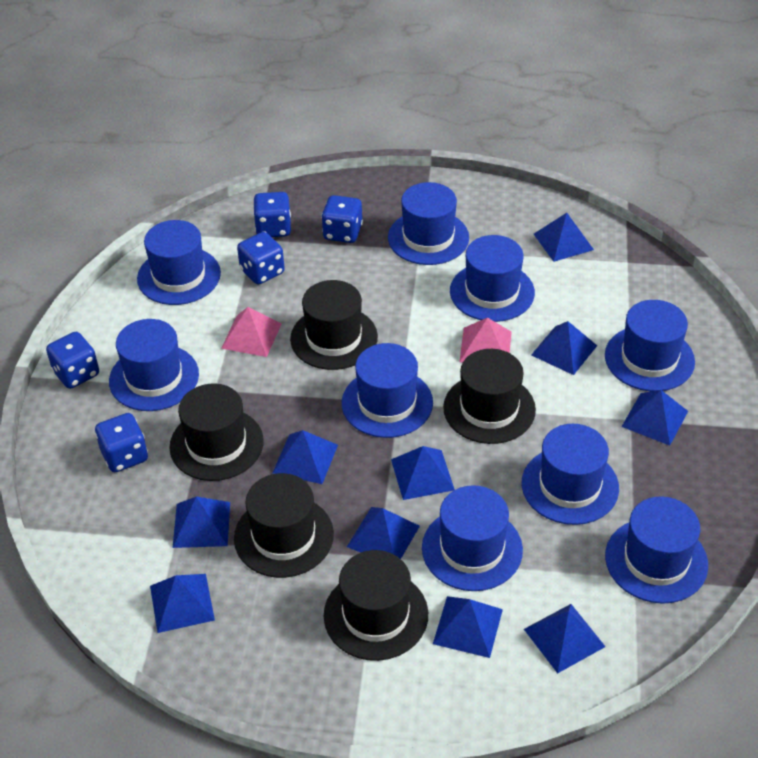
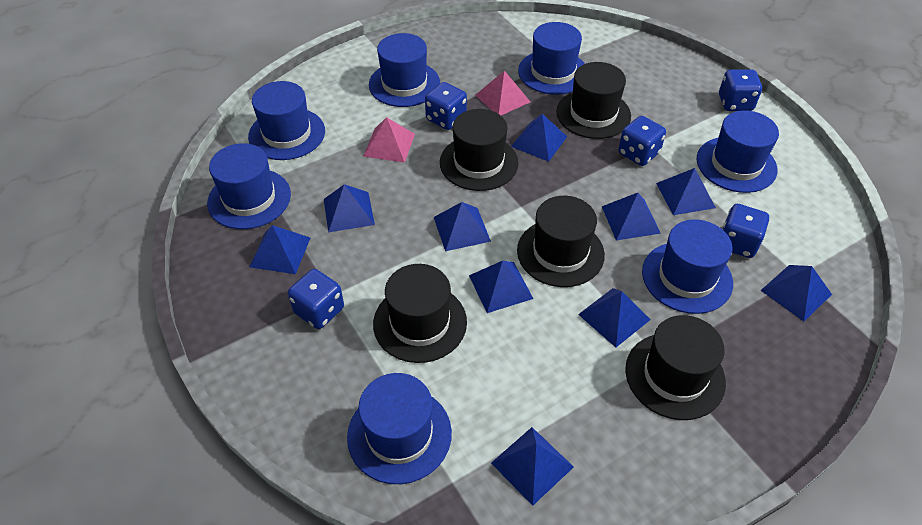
blue hat: [109,319,199,411] [137,220,221,305] [342,343,433,438] [388,182,469,265] [422,485,523,591] [450,235,535,322] [522,424,619,525] [605,300,695,391] [605,496,708,604] = 9 -> [207,143,291,229] [248,81,325,160] [347,373,452,484] [369,33,440,107] [518,22,585,95] [642,219,733,314] [697,110,779,193] = 7

